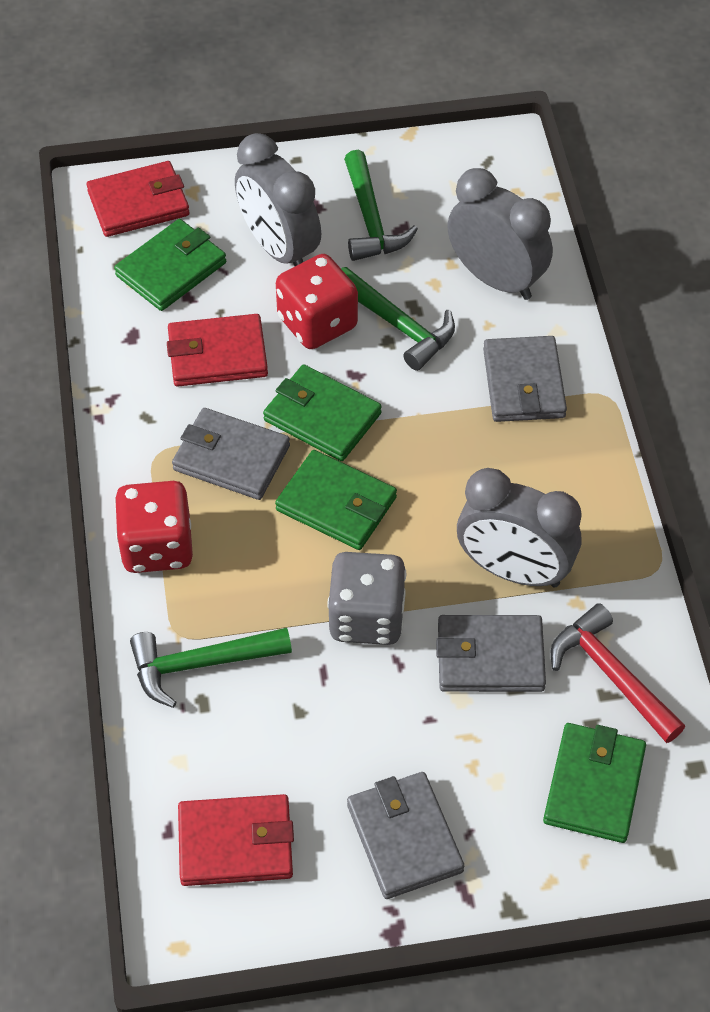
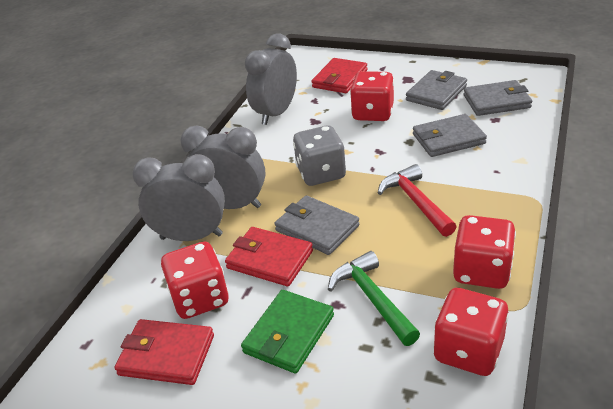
green hammer: [130,628,292,708] [341,267,455,371] [344,150,418,261] = 3 -> [328,251,420,346] = 1
green wallet: [114,219,226,311] [263,364,382,461] [275,450,397,550] [543,723,646,843] = 4 -> [241,290,334,374] = 1
red dice: [114,481,193,573] [276,254,358,349] = 2 -> [161,242,229,319] [350,71,394,121] [433,288,509,376] [453,215,516,289] = 4

